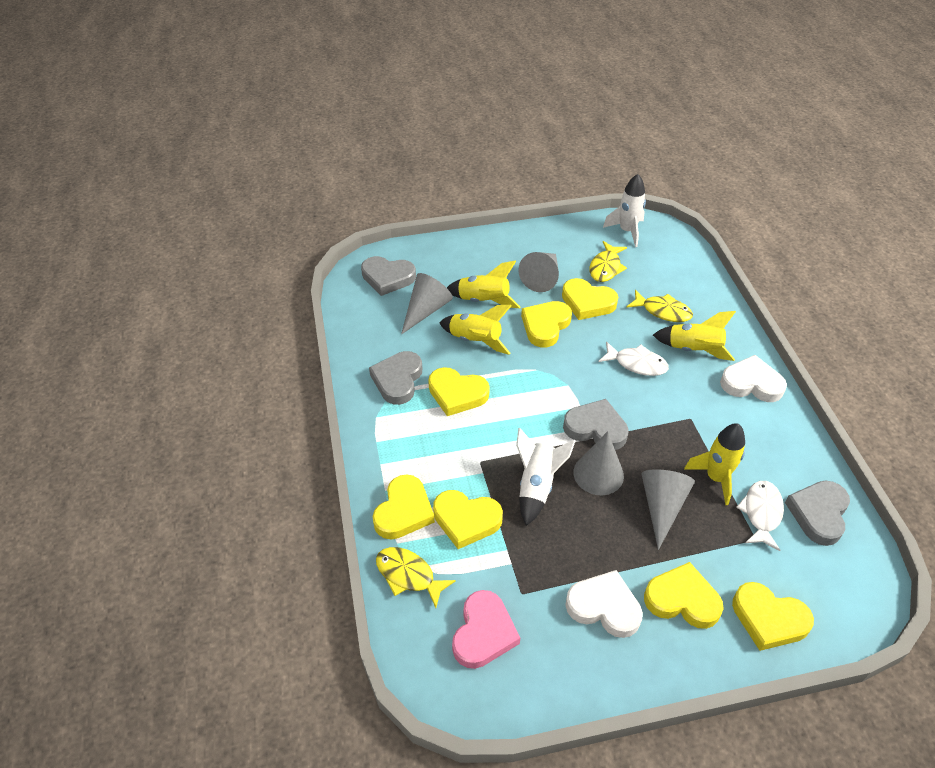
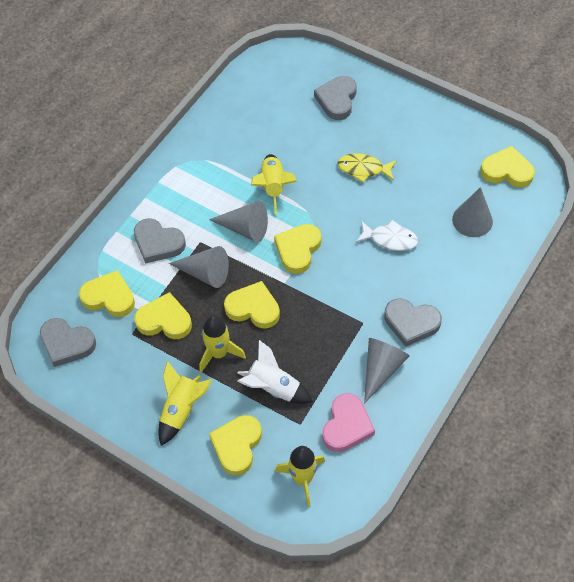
white fish: [598,341,669,376] [736,481,784,551] = 2 -> [356,220,418,251] = 1
white heart: [565,570,643,638] [720,355,787,402] = 2 -> none = 0
white rocket: [516,428,576,526] [603,174,646,247] = 2 -> [237,340,313,404] = 1
yellow fish: [376,547,456,608] [589,241,627,282] [626,290,693,322] = 3 -> [337,153,397,183] = 1
yellow heart: [372,474,435,540] [428,367,490,416] [433,490,503,549] [521,301,572,348] [562,278,618,320] [644,562,724,629] [732,582,814,651] = 7 -> [79,270,135,317] [134,292,192,339] [209,415,262,476] [224,281,280,329] [274,224,322,274] [480,146,535,188] = 6

